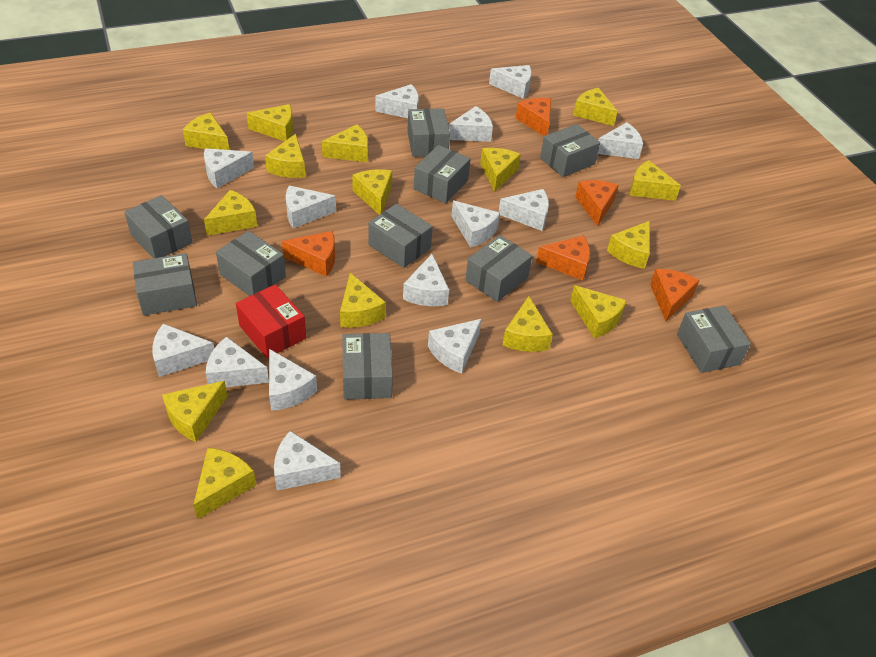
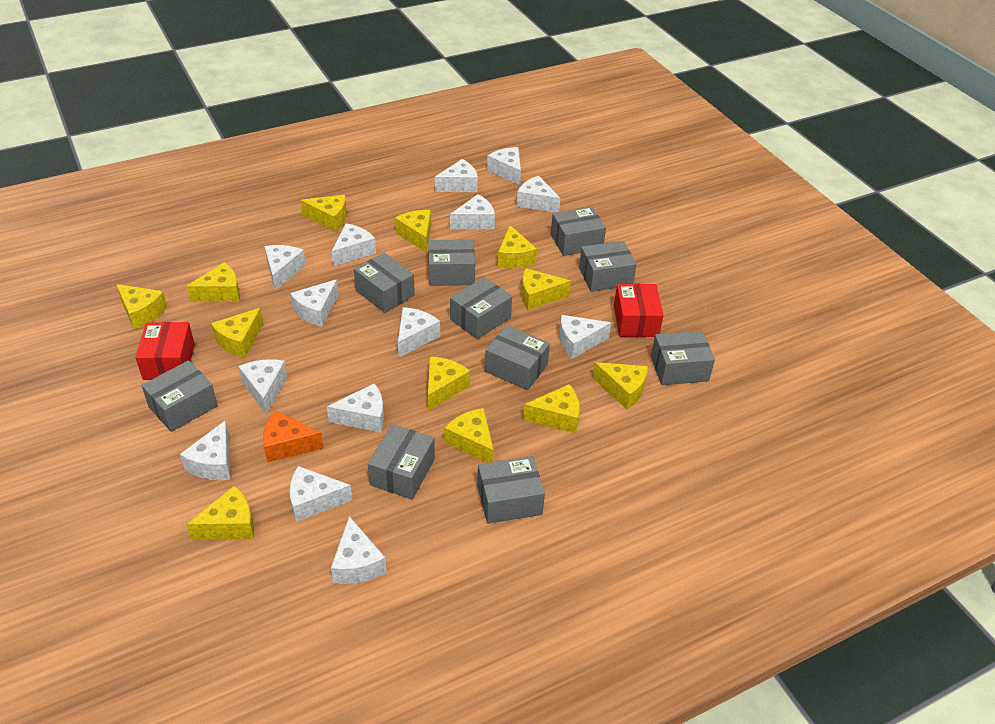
orange cheese: [282,231,335,277] [516,98,551,136] [536,235,590,280] [575,180,619,227] [650,269,699,322] = 5 -> [263,411,324,463] = 1
red box: [236,284,306,358] = 1 -> [135,322,195,380] [614,284,664,337] = 2
yellow cheese: [162,381,228,442] [183,112,229,150] [193,448,256,519] [204,190,257,236] [247,104,293,141] [265,134,305,178] [322,124,368,162] [340,273,386,328] [352,169,392,215] [480,148,521,192] [503,296,553,352] [570,285,627,338] [573,88,618,126] [607,221,650,269] [630,160,681,201] = 15 -> [116,284,167,329] [186,262,240,302] [186,485,254,540] [211,308,263,357] [300,195,347,232] [395,210,431,253] [428,357,470,411] [444,408,494,463] [497,225,537,269] [522,268,571,310] [523,384,580,433] [593,362,648,409] = 12

